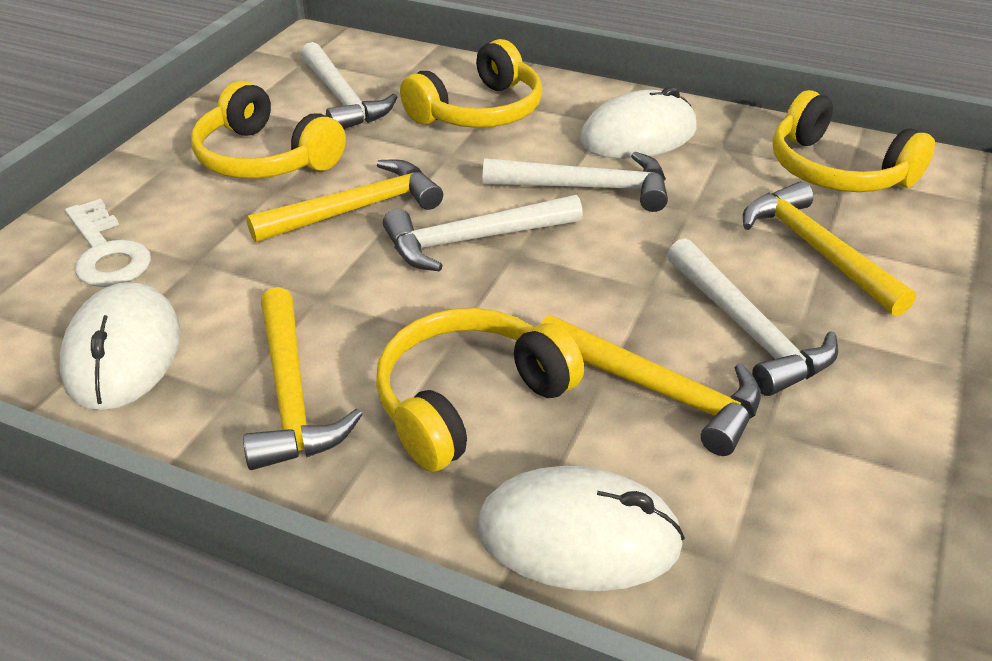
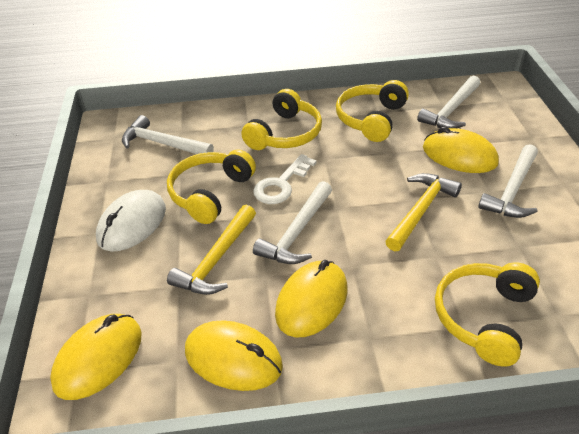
white mouse: [59,282,181,410] [477,466,685,591] [580,86,697,159] = 3 -> [96,190,166,252] = 1
yellow hammer: [243,287,363,470] [246,160,443,242] [541,315,761,456] [743,181,916,316] = 4 -> [167,205,256,295] [385,173,462,251] = 2
yellow mouse: none = 0 -> [50,314,142,400] [185,320,283,391] [275,260,348,338] [423,127,499,173] = 4

